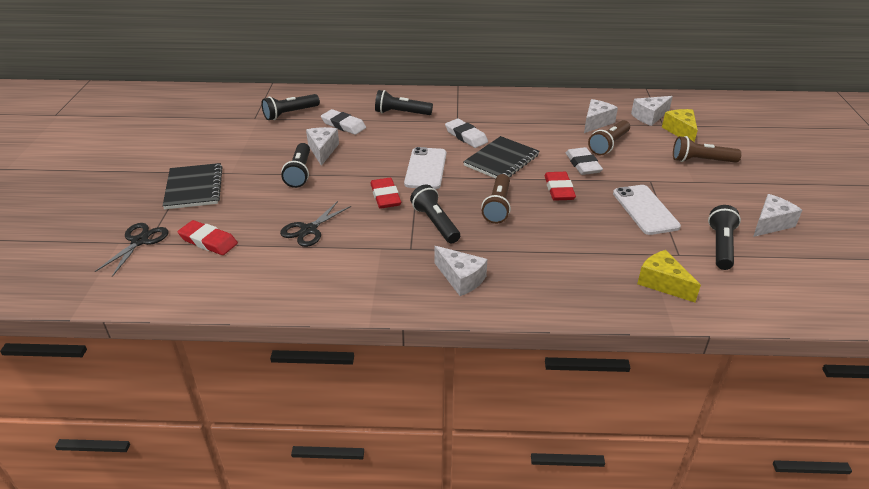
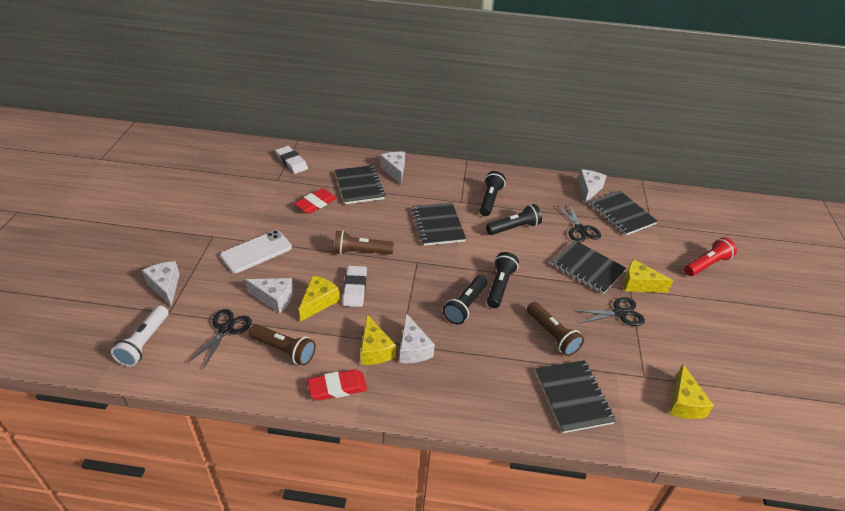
black flashlight: [261,94,320,120] [281,143,310,188] [375,90,433,115] [410,185,460,243] [708,205,741,270] = 5 -> [443,275,487,325] [479,171,506,216] [486,204,542,235] [487,252,519,308] = 4
black notebook: [163,163,223,209] [463,136,539,179] = 2 -> [335,165,386,204] [412,203,466,246] [535,360,616,433] [551,240,627,294] [590,191,658,235] = 5
black scissors: [95,223,169,277] [280,201,351,247] = 2 -> [187,309,252,369] [557,203,601,242] [573,297,645,326] = 3
red eraser: [178,220,238,255] [370,178,401,208] [545,172,576,201] = 3 -> [294,188,337,214] [307,369,367,401] = 2
red flashlight: none = 0 -> [684,237,737,276] = 1
white eraser: [321,109,366,135] [445,118,488,148] [566,147,603,175] = 3 -> [275,146,308,174] [343,266,367,307] = 2
white flashlight: none = 0 -> [111,306,169,367] = 1
white phone: [404,147,446,189] [613,185,681,235] = 2 -> [220,230,292,273] = 1
yellow cheese: [637,250,701,302] [662,109,698,142] = 2 -> [299,276,340,321] [361,315,396,365] [624,259,673,293] [669,364,714,419] = 4

